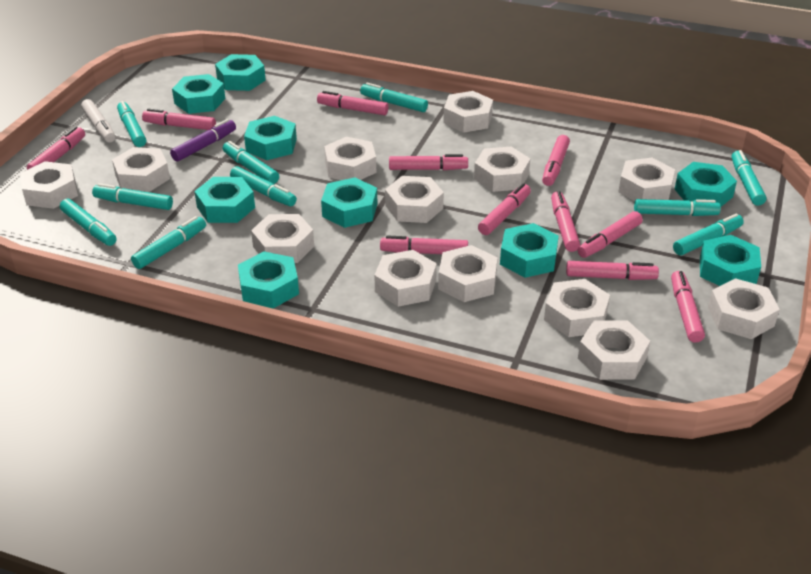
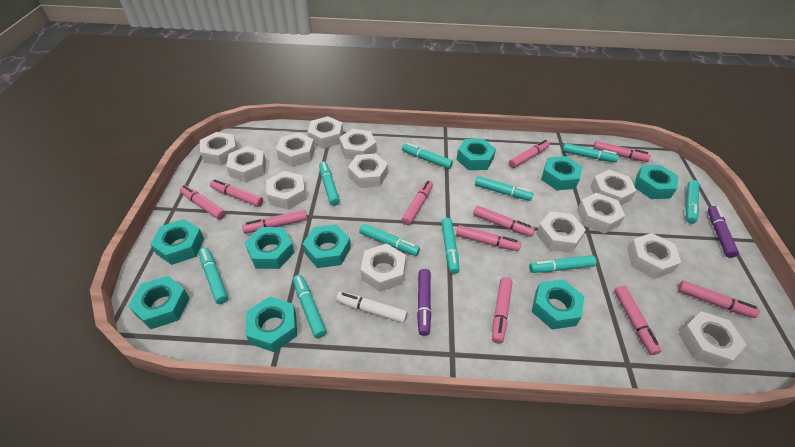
purple marker: [170,119,236,162] = 1 -> [417,269,431,336] [708,206,739,258] = 2

